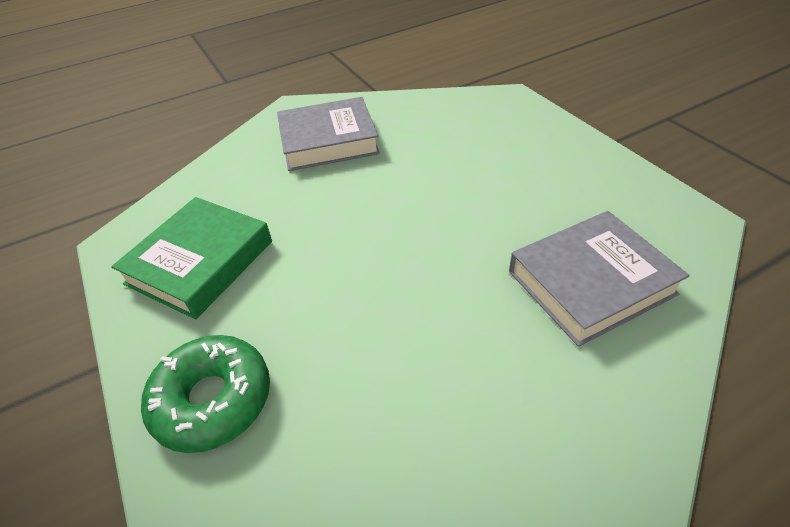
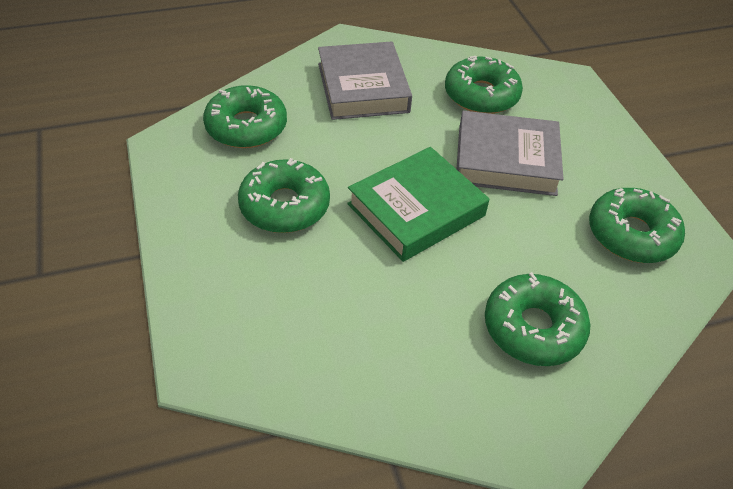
green donut: [141,335,270,453] = 1 -> [203,85,287,148] [238,158,330,233] [445,56,523,114] [485,272,590,366] [589,188,685,263] = 5

